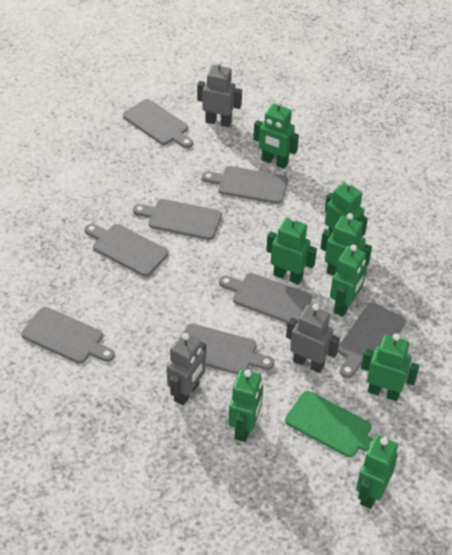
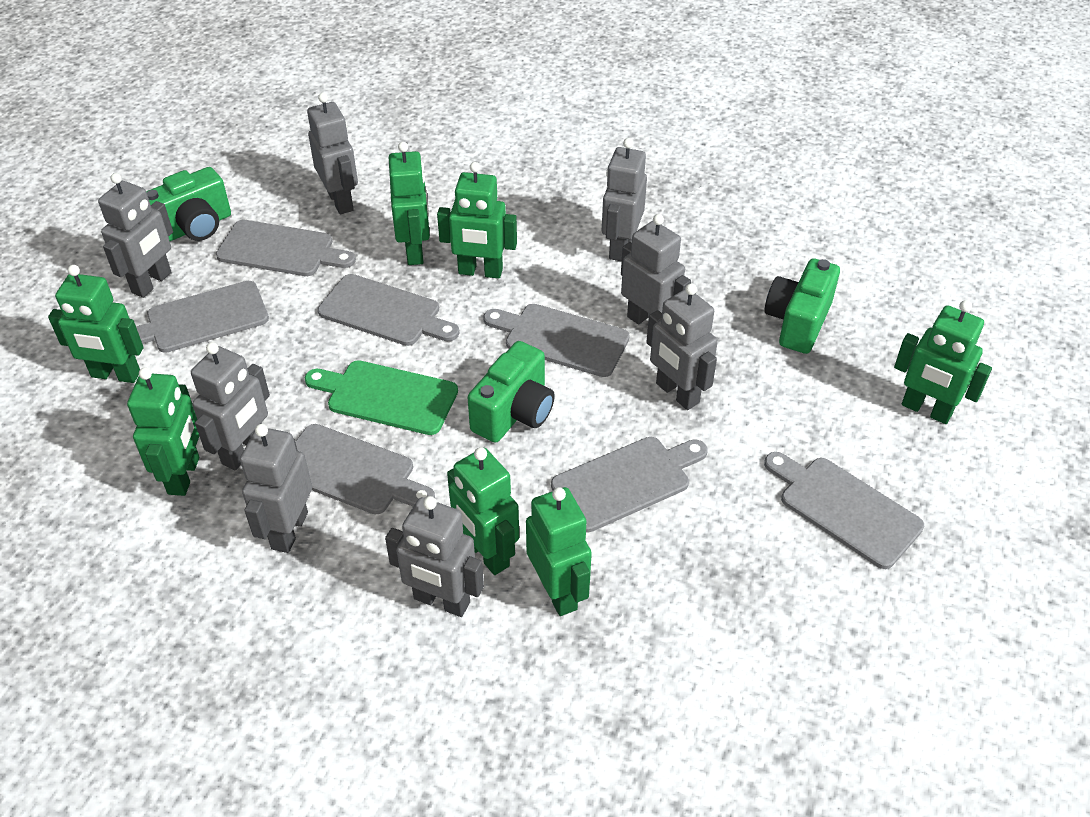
green camera: none = 0 -> [146,167,231,241] [468,341,555,443] [764,258,840,354] = 3
green robot: [229,369,263,442] [253,100,299,169] [266,215,317,285] [320,213,372,276] [325,180,368,237] [330,244,367,317] [356,435,398,509] [361,333,420,401] = 8 -> [48,265,144,383] [127,367,199,496] [389,142,430,265] [437,162,517,279] [447,447,519,575] [526,487,592,616] [894,300,992,424] = 7
grey cutting board: [21,307,115,364] [85,224,169,277] [123,99,193,148] [133,199,222,240] [184,323,274,375] [202,166,288,204] [219,273,312,323] [338,303,406,378] = 8 -> [136,281,269,353] [216,220,356,276] [295,424,435,514] [318,274,460,346] [483,304,630,377] [551,437,708,533] [764,452,924,569] = 7
grey robot: [167,333,206,405] [197,60,242,127] [286,304,340,373] = 3 -> [98,173,173,298] [191,342,270,470] [240,424,312,553] [307,93,358,214] [385,496,484,617] [602,138,647,262] [621,214,691,324] [646,284,718,410] = 8

